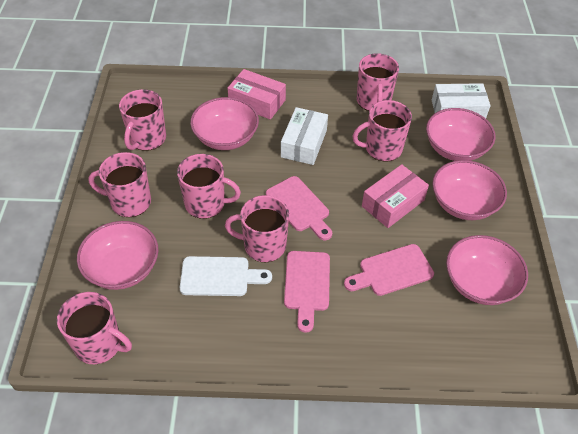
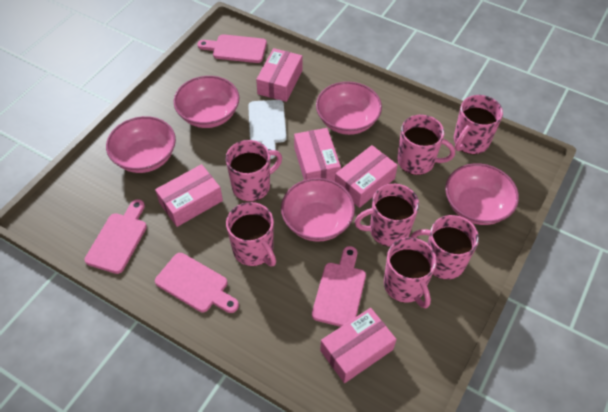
pink box: [228,69,286,120] [362,164,429,228] = 2 -> [155,164,223,227] [256,48,302,102] [294,128,341,182] [320,308,397,383] [335,145,398,208] = 5
pink cutting board: [266,176,332,240] [284,251,330,333] [344,244,434,296] = 3 -> [85,199,147,274] [155,253,239,313] [198,34,267,63] [312,246,366,327] = 4
white box: [281,107,328,165] [432,83,490,118] = 2 -> none = 0

